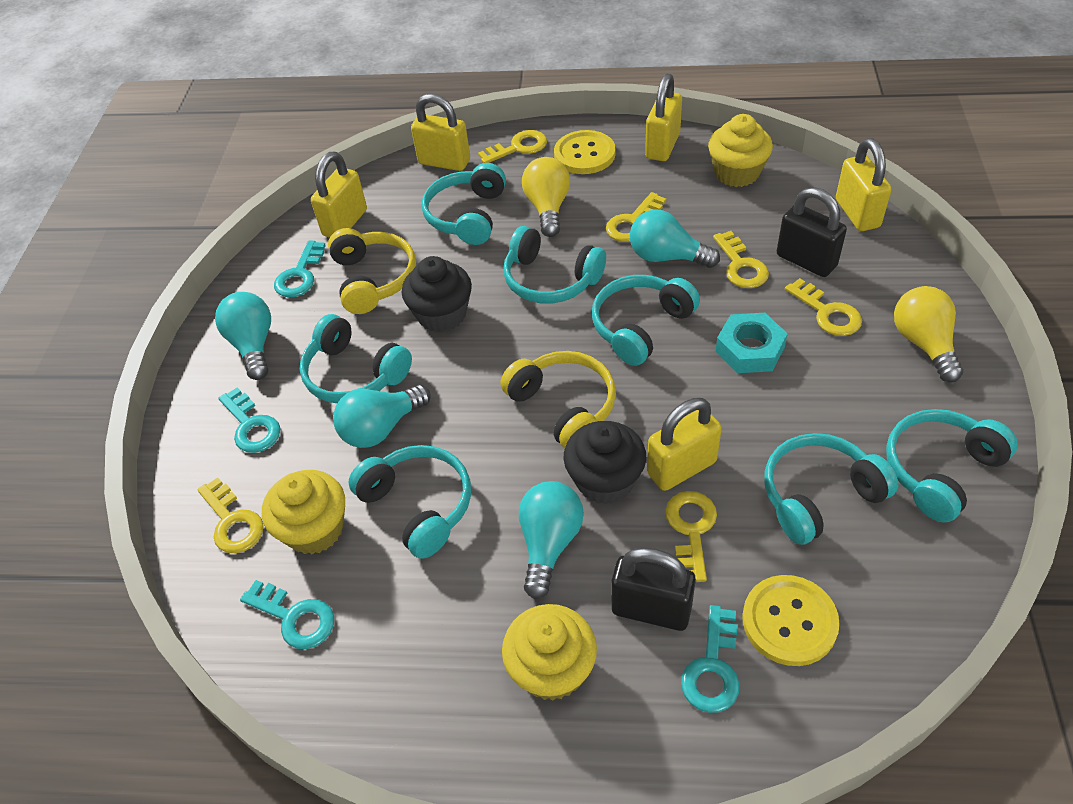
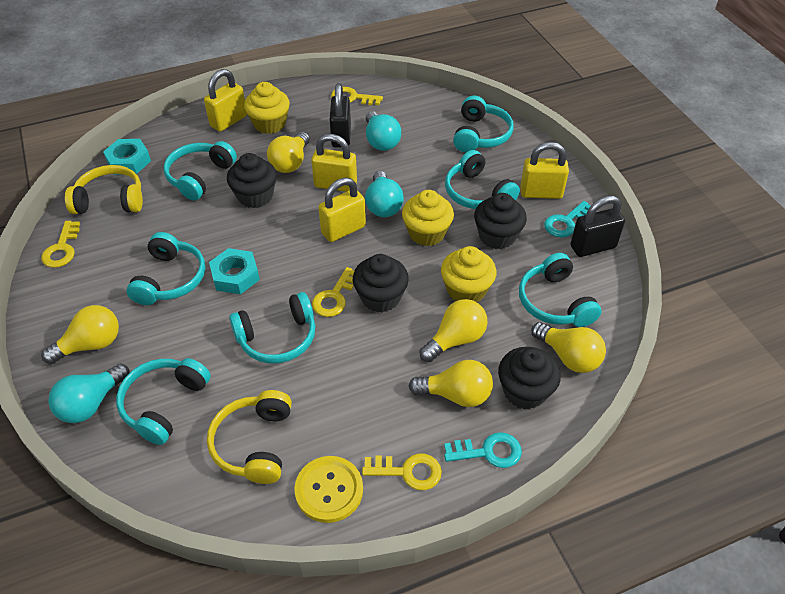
black cupcake: [402,256,472,332] [563,421,646,504] = 2 -> [227,153,277,208] [353,254,409,313] [474,193,527,249] [498,347,561,409] = 4
turquoise key: [218,388,281,453] [240,580,334,649] [274,240,326,297] [681,605,740,713] = 4 -> [444,432,522,468] [544,201,591,237] = 2
turquoise light bulb: [215,292,271,380] [333,385,431,448] [519,481,584,599] [630,209,720,268] = 4 -> [48,363,130,423] [365,171,404,217] [366,111,401,151] = 3
turquoise nut: [716,313,788,373] = 1 -> [103,139,151,175] [209,248,260,294] = 2
yellow button: [554,130,616,174] [742,575,840,666] = 2 -> [294,456,363,523] = 1
yellow key: [197,477,264,553] [478,130,547,163] [606,192,666,242] [665,491,717,582] [713,231,769,288] [785,278,862,336] = 6 -> [41,221,80,268] [312,267,354,317] [331,87,383,105] [362,454,442,490] = 4
yellow light bulb: [522,157,570,237] [894,286,963,383] = 2 -> [41,305,119,364] [267,132,310,173] [409,360,493,407] [420,299,487,362] [531,322,606,373] = 5
yellow padlock: [311,152,367,238] [411,94,470,171] [645,74,682,161] [647,398,722,491] [836,138,892,231] = 5 -> [204,69,247,132] [311,134,357,192] [318,178,366,242] [520,142,569,199] = 4

